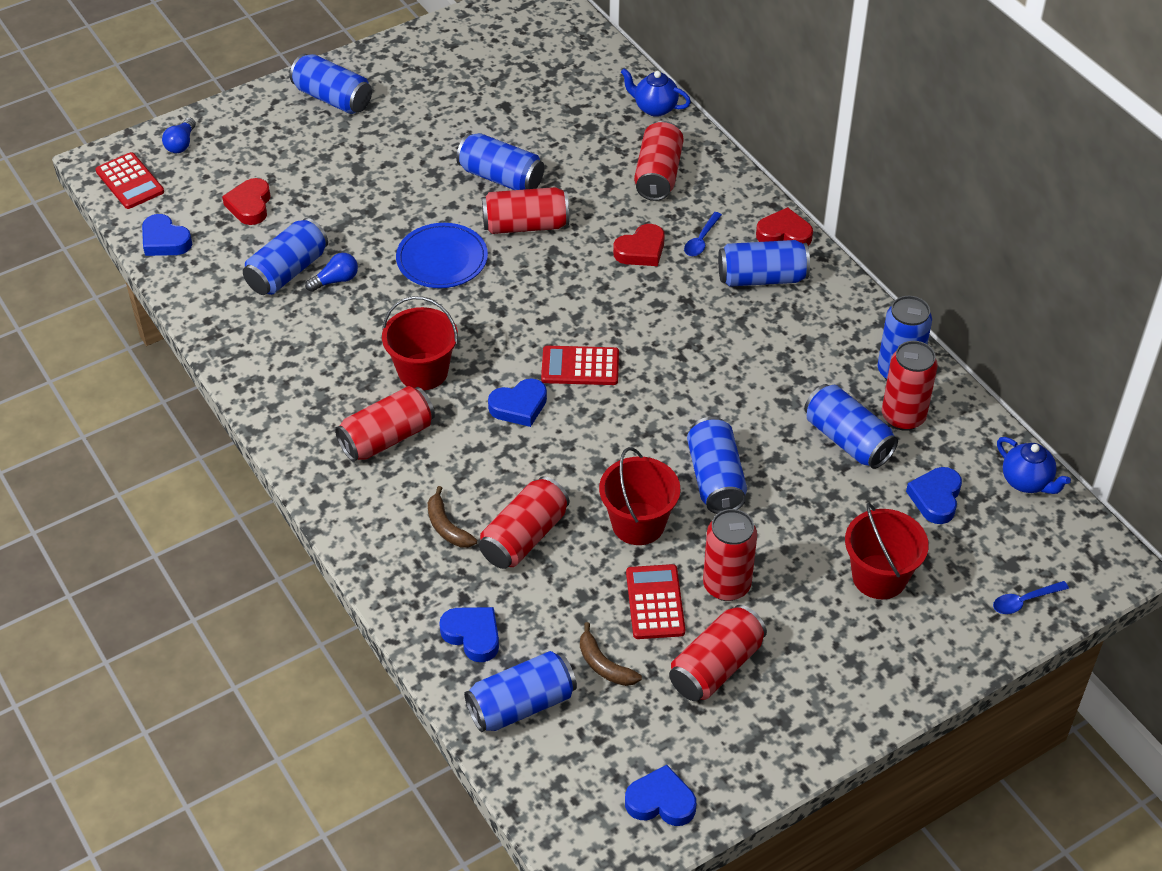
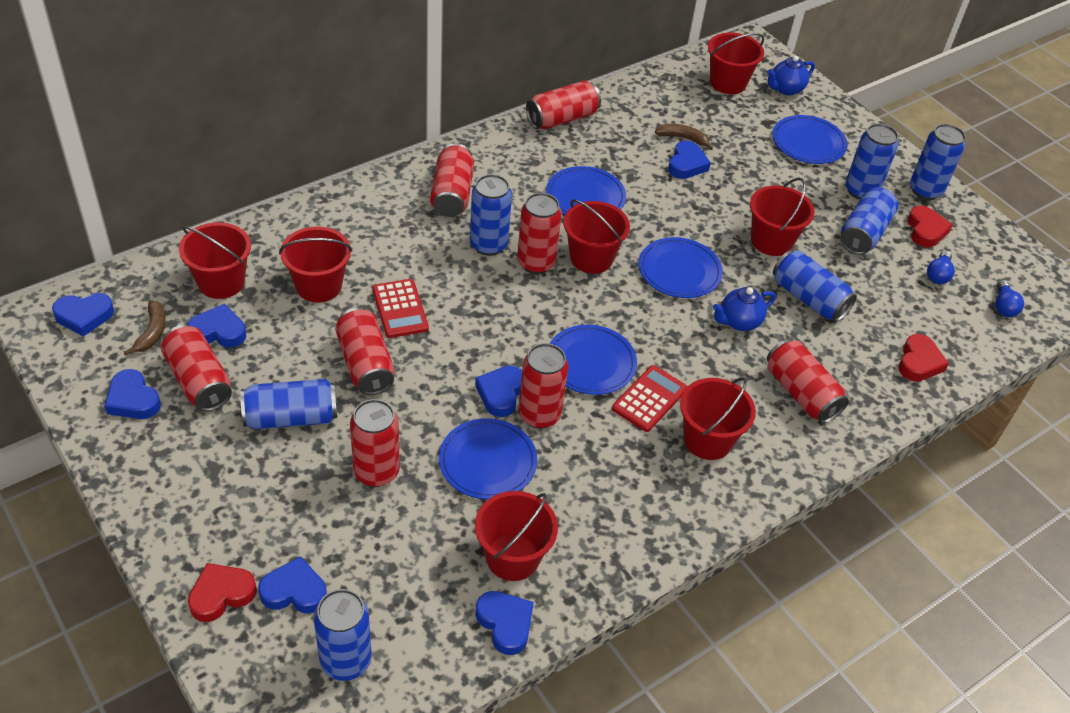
blue can: [243,218,328,295] [290,54,372,114] [456,133,544,190] [464,651,577,732] [687,417,747,514] [718,240,810,287] [804,384,898,469] [878,296,932,380] = 8 -> [241,379,337,429] [314,589,372,681] [470,174,512,255] [773,250,857,322] [840,187,898,255] [845,124,898,200] [910,124,966,200] = 7
blue heart: [142,214,192,256] [439,607,499,662] [488,378,547,427] [625,765,697,826] [906,467,962,524] = 5 -> [52,293,114,337] [104,369,161,419] [188,304,246,348] [258,556,327,614] [475,365,522,417] [475,591,534,655] [668,141,711,179] = 7
blue plate: [396,223,488,288] = 1 -> [439,418,537,500] [546,166,626,215] [550,325,637,395] [639,237,723,298] [772,115,847,164] = 5
blue spoon: [684,212,722,256] [993,581,1069,614] = 2 -> none = 0
red bucket: [382,296,458,390] [599,447,680,545] [845,503,929,599] = 3 -> [179,222,251,299] [279,226,352,303] [475,491,558,581] [564,199,630,274] [680,377,756,460] [708,33,764,94] [750,178,815,256] = 7
red calculator: [96,152,164,209] [541,346,619,385] [626,564,685,639] = 3 -> [372,279,429,338] [612,365,688,432] = 2
red can: [335,386,435,462] [479,476,569,569] [482,187,569,234] [634,121,684,201] [669,605,767,701] [703,509,757,601] [882,341,938,431] = 7 -> [161,325,232,412] [335,308,395,395] [350,399,400,487] [430,143,474,217] [517,193,562,274] [518,343,568,429] [526,80,601,129] [767,339,849,423] = 8

